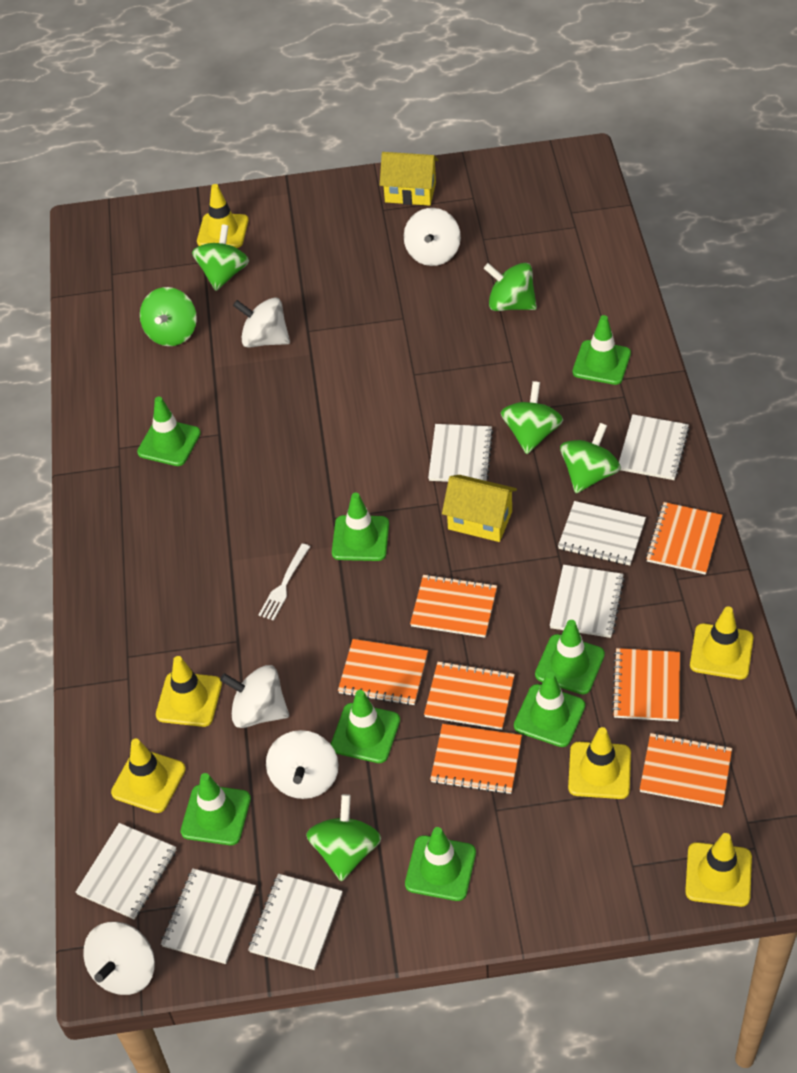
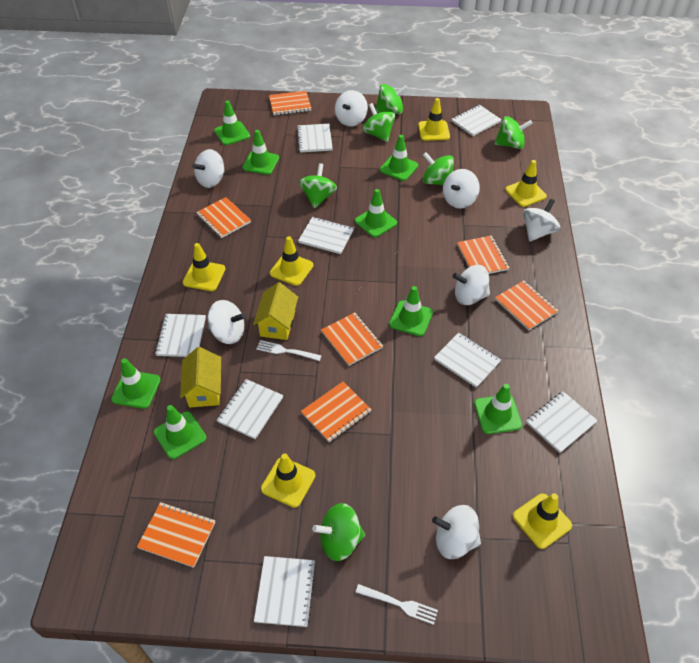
white fork: [258,544,310,621] = 1 -> [256,340,322,361] [356,584,438,625] = 2
white notebook: [76,823,176,919] [161,868,256,964] [248,874,343,970] [428,424,493,482] [550,565,625,638] [558,501,646,565] [619,414,690,480] = 7 -> [155,314,206,357] [217,379,283,439] [254,556,316,627] [297,124,333,153] [298,217,354,254] [434,333,501,388] [452,105,502,136] [526,391,598,453] = 8
white spinning top: [84,922,155,995] [220,665,289,728] [233,297,290,348] [266,730,339,799] [404,208,461,266] = 5 -> [192,149,225,188] [208,300,246,344] [335,90,368,127] [432,505,481,559] [443,169,480,209] [453,265,490,305] [523,199,560,242] = 7

